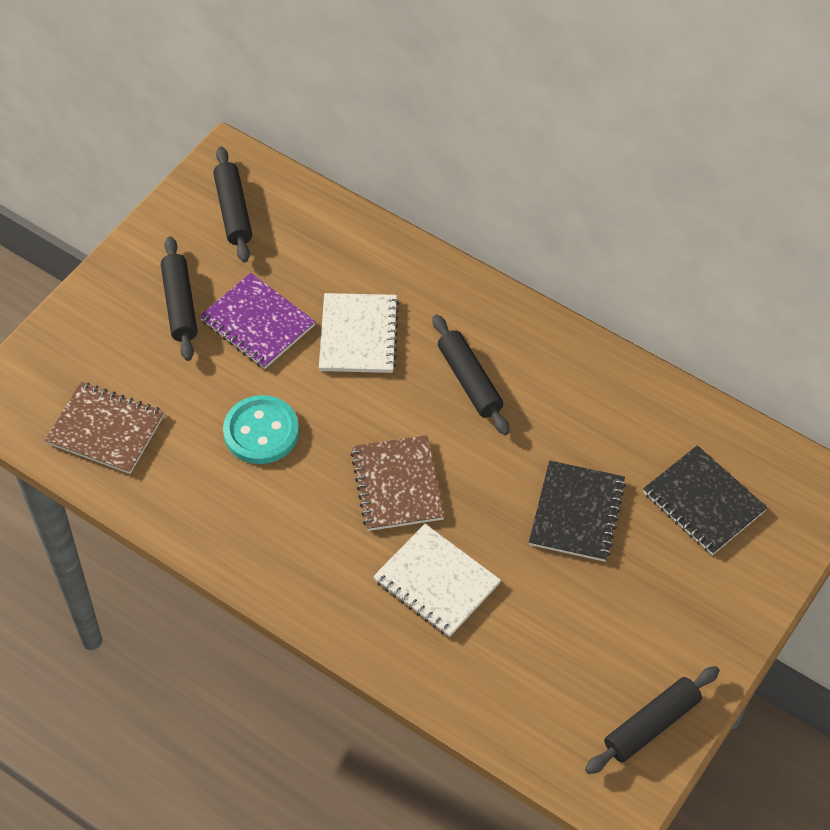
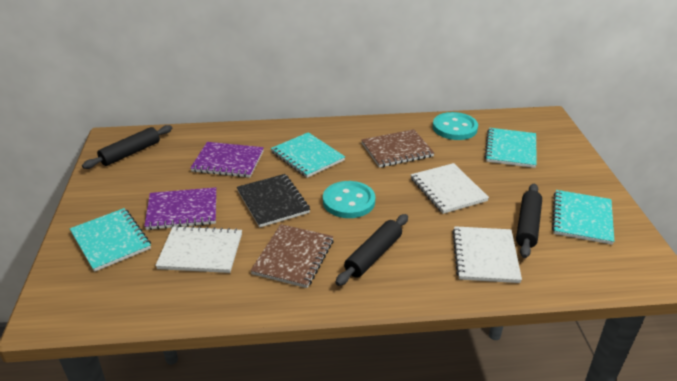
black notebook: [529,460,626,562] [643,445,767,555] = 2 -> [237,174,310,228] = 1
black rolling pin: [161,236,198,361] [213,147,252,262] [433,314,510,435] [585,666,720,774] = 4 -> [82,125,172,169] [335,214,408,286] [516,183,542,258] = 3
purple notebook: [199,273,316,369] = 1 -> [144,187,216,230] [190,142,264,178] = 2
turquoise button: [223,395,299,464] = 1 -> [323,181,375,218] [433,112,478,140] = 2
turquoise notebook: none = 0 -> [70,208,151,272] [271,132,345,178] [485,128,537,168] [552,190,614,245] = 4
white notebook: [319,293,399,373] [373,524,501,637] = 2 -> [155,226,242,273] [411,163,489,214] [452,226,522,283] = 3

